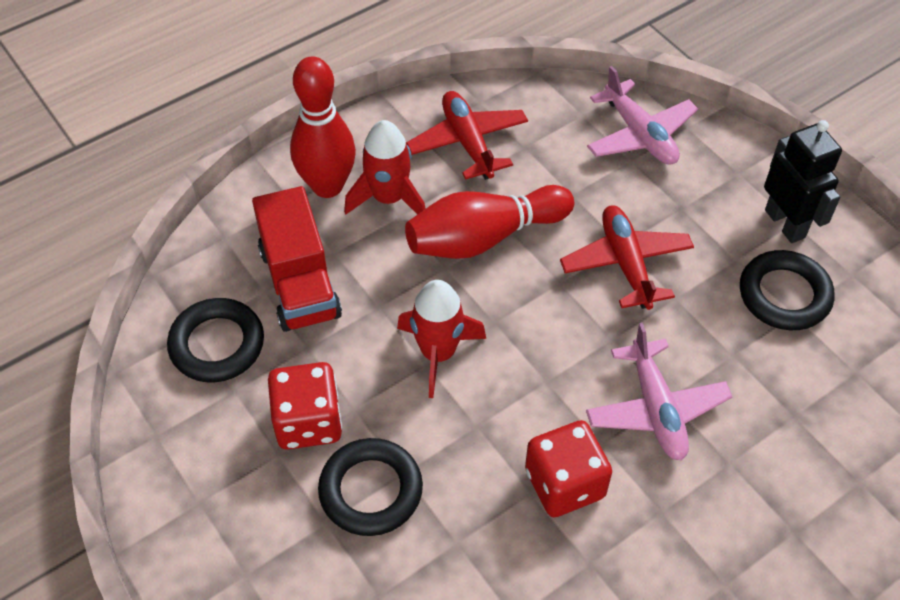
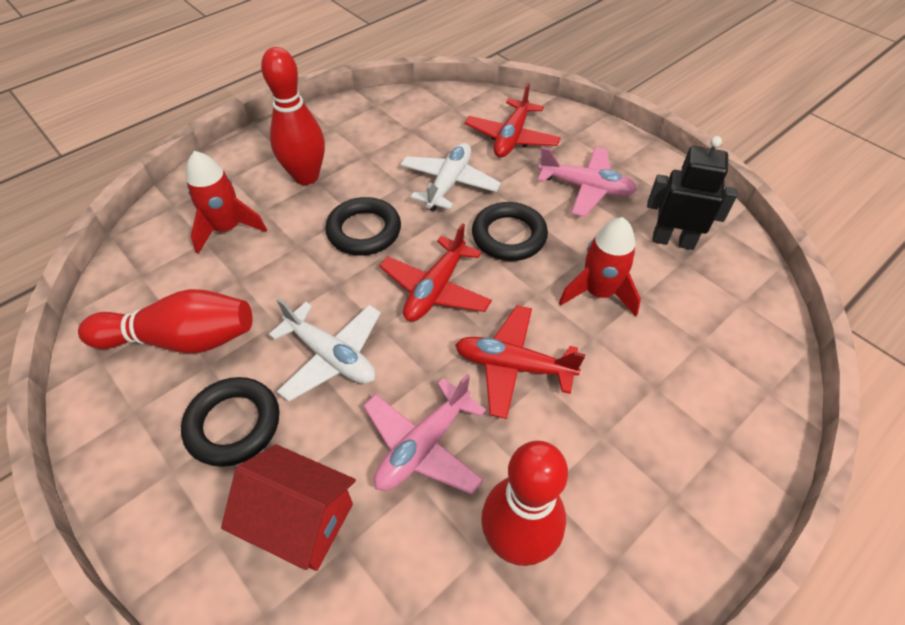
red bowling pin: [290,57,356,198] [405,185,574,259] = 2 -> [78,289,252,353] [261,47,325,185] [481,441,568,566] = 3
red dice: [268,362,342,450] [525,420,612,517] = 2 -> none = 0
red house: none = 0 -> [221,444,356,571] = 1
red plane: [406,91,528,180] [560,205,694,310] = 2 -> [380,223,492,321] [455,305,585,419] [465,83,561,158] = 3
red truck: [252,186,342,332] = 1 -> none = 0
white plane: none = 0 -> [269,298,381,401] [400,143,501,211] = 2

